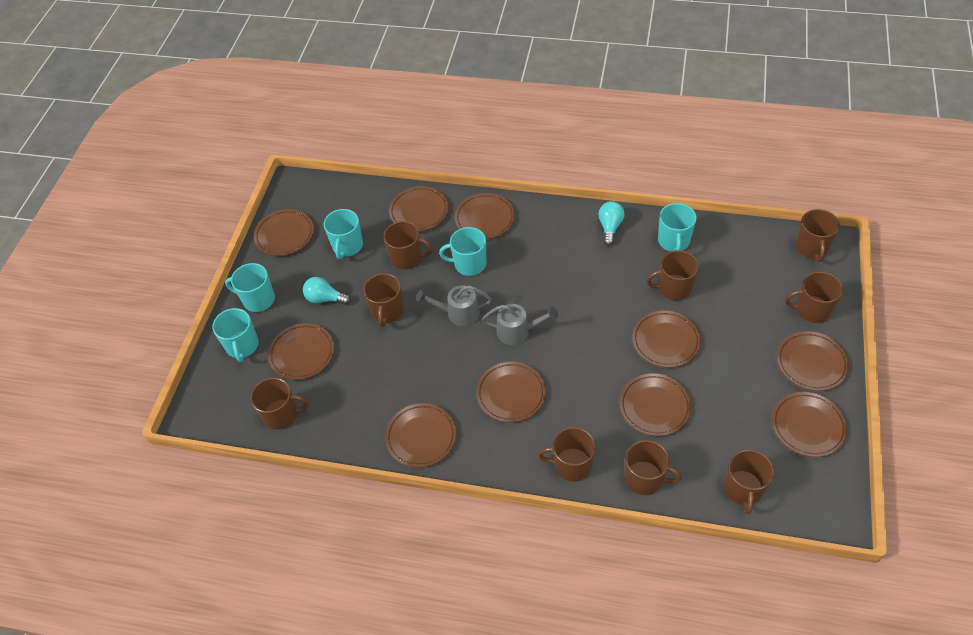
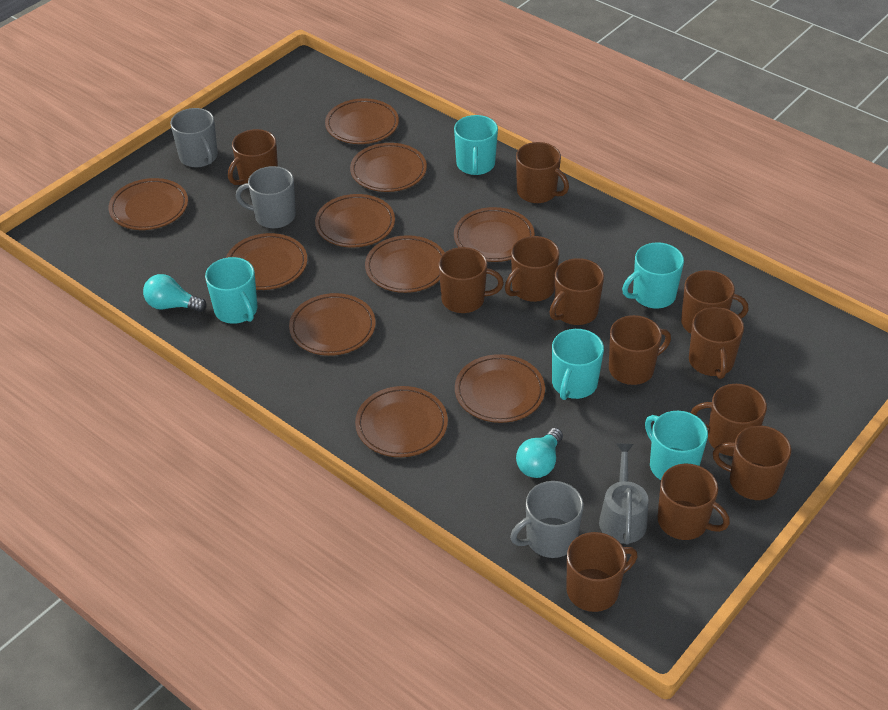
brown mug: [250,377,309,430] [363,273,404,327] [383,221,433,269] [538,427,596,482] [625,440,682,495] [647,250,699,301] [724,449,774,514] [785,272,843,323] [795,209,840,262] = 9 -> [228,129,278,185] [439,247,504,313] [505,236,559,302] [516,142,569,203] [550,258,604,325] [566,532,638,612] [609,315,671,385] [658,464,730,540] [681,270,749,333] [689,307,744,379] [691,384,767,456] [713,426,791,500] = 12
grey mug: none = 0 -> [170,108,218,167] [236,166,296,228] [510,481,584,558] = 3
grey watering can: [416,285,492,326] [482,304,558,345] = 2 -> [599,443,648,545] = 1

